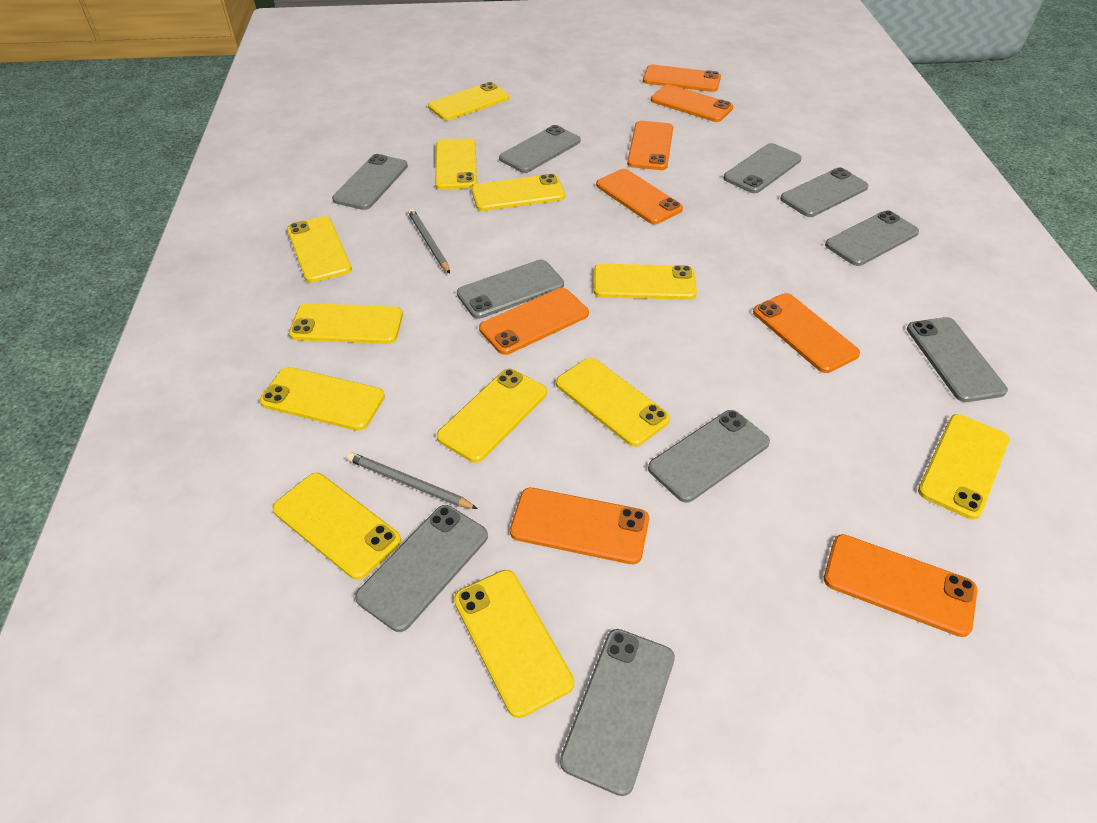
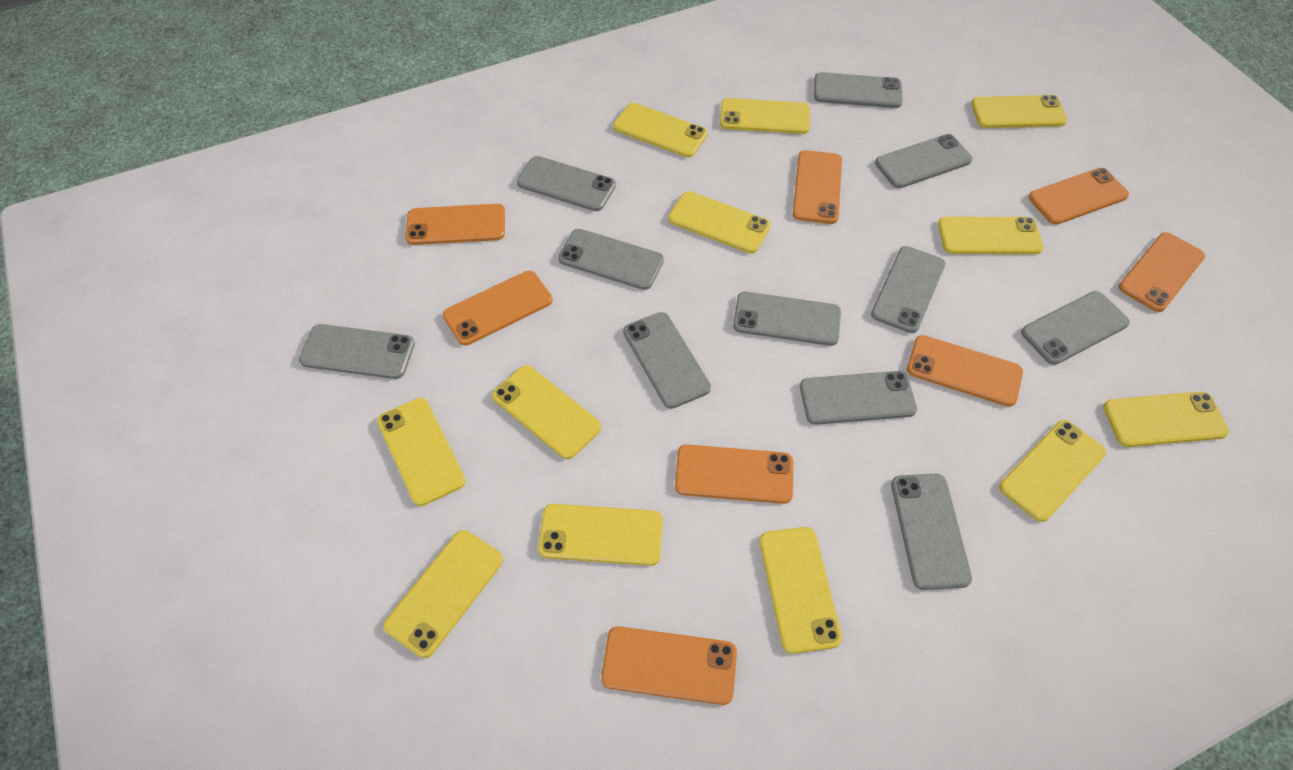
grey pencil: [347,452,478,509] [408,209,450,273] = 2 -> none = 0
grey phone: [332,154,408,210] [355,505,488,632] [457,260,564,319] [499,125,580,173] [560,629,675,796] [648,410,770,503] [724,143,802,193] [780,167,869,217] [825,210,919,266] [907,317,1008,402] = 10 -> [299,324,415,379] [516,156,616,211] [558,229,664,290] [623,312,711,409] [733,292,841,346] [800,371,917,425] [814,72,903,108] [871,246,945,333] [875,134,972,188] [891,474,972,590] [1021,291,1130,365] = 11

